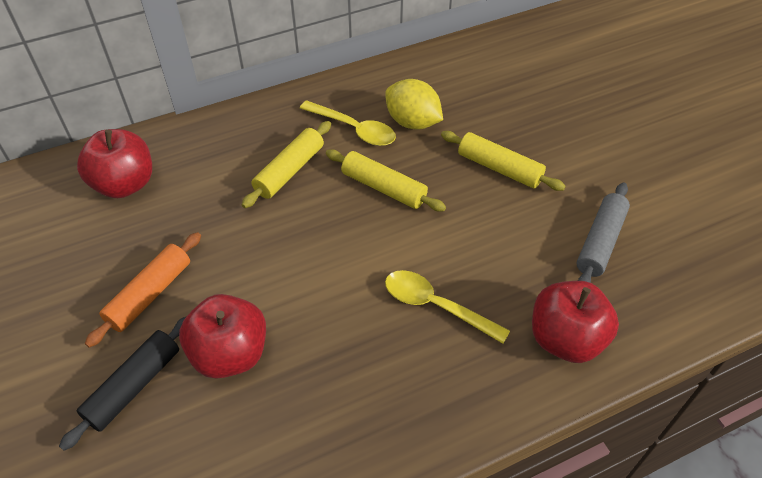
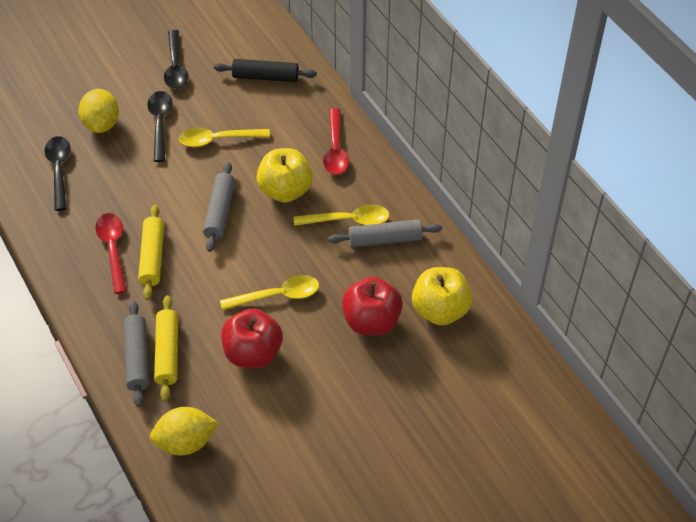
black spoon: none = 0 -> [44,136,71,211] [147,91,173,162] [164,30,189,89] = 3
grey rolling pin: [576,182,630,283] = 1 -> [123,301,149,407] [203,162,235,252] [328,219,442,247] = 3
orange rolling pin: [85,232,201,348] = 1 -> none = 0
red apple: [77,129,152,198] [179,294,266,379] [532,281,619,363] = 3 -> [221,309,283,368] [342,277,403,335] = 2
red spoon: none = 0 -> [96,213,127,294] [323,108,349,175] = 2
yellow apple: none = 0 -> [256,148,313,203] [412,267,473,325] = 2
yellow lemon: [385,79,443,130] = 1 -> [78,89,119,133] [150,407,218,455] = 2
yellow rolling pin: [242,121,331,208] [326,149,446,212] [441,131,566,191] = 3 -> [138,205,164,300] [154,295,178,402] = 2
yellow spoon: [300,100,396,146] [385,270,510,344] = 2 -> [179,128,270,147] [220,275,319,310] [294,204,390,226] = 3

